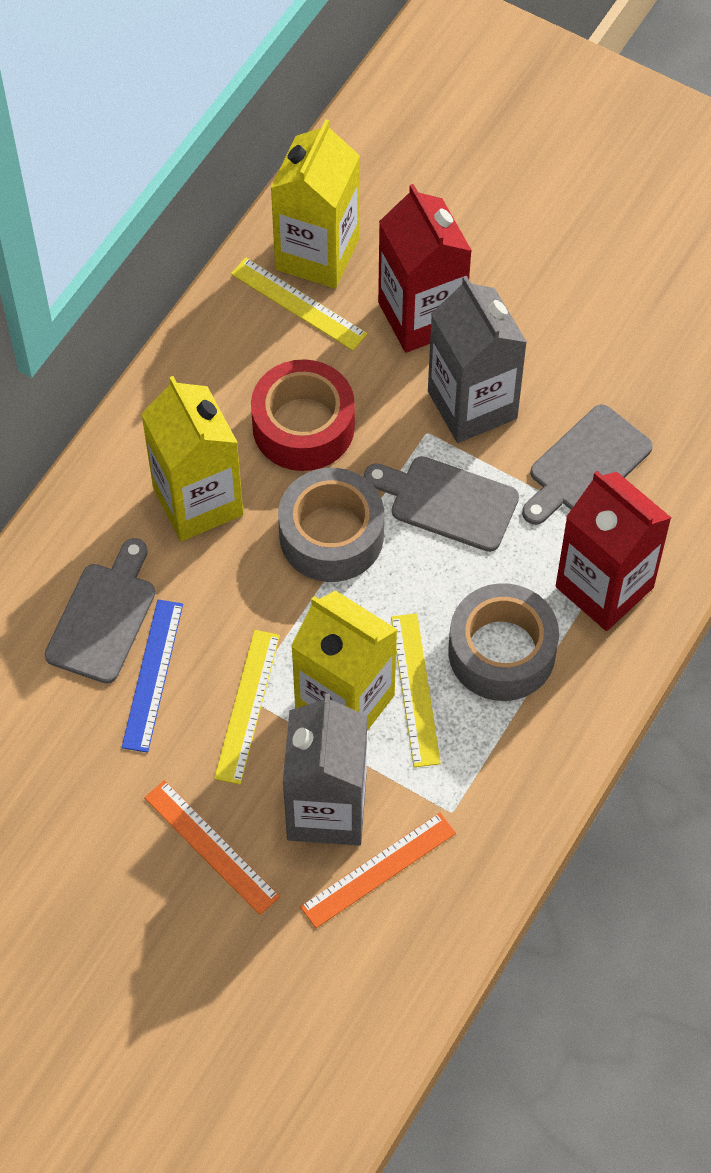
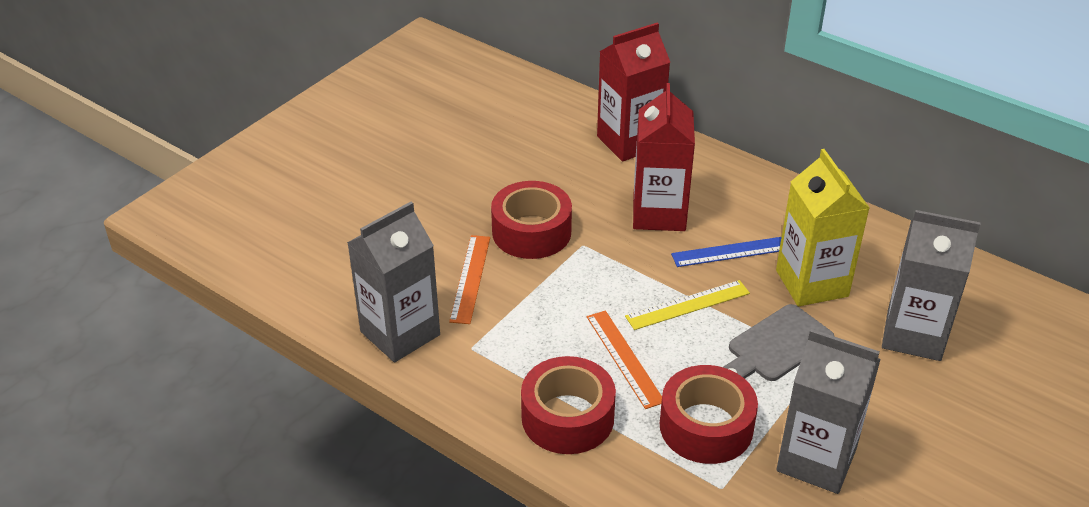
grey carton: [283,693,367,845] [428,276,527,443] = 2 -> [347,201,440,362] [776,329,881,494] [882,210,981,361] = 3
grey cutting board: [45,538,155,684] [364,456,519,552] [522,404,653,525] = 3 -> [723,304,834,381] = 1
grey tape: [278,468,384,582] [449,583,559,701] = 2 -> none = 0
red tape: [251,359,355,471] = 1 -> [491,181,572,259] [521,356,616,454] [659,365,758,464] = 3
yellow carton: [141,376,243,541] [271,119,360,289] [291,590,397,731] = 3 -> [776,149,870,306] = 1
yellow ruler: [214,630,280,784] [231,257,368,351] [391,613,441,767] = 3 -> [625,280,750,330] = 1

